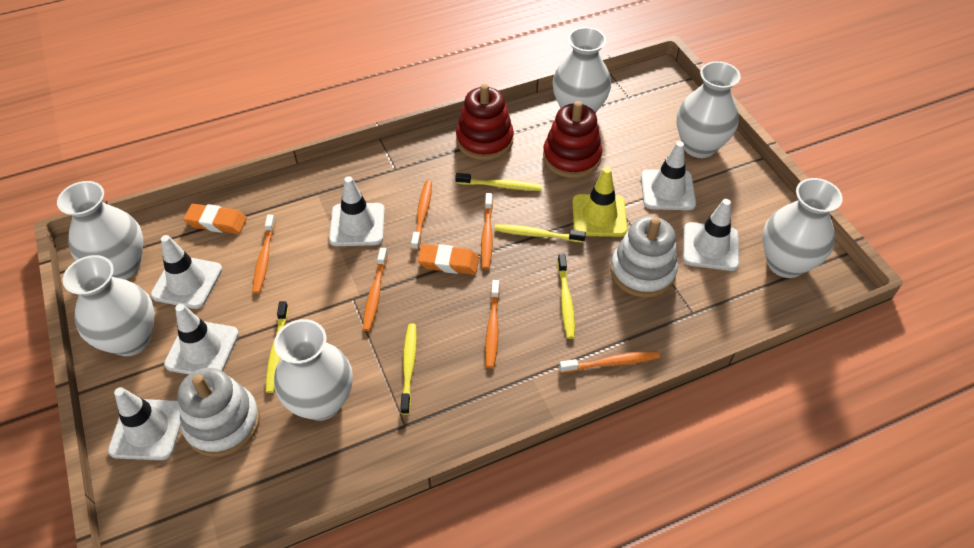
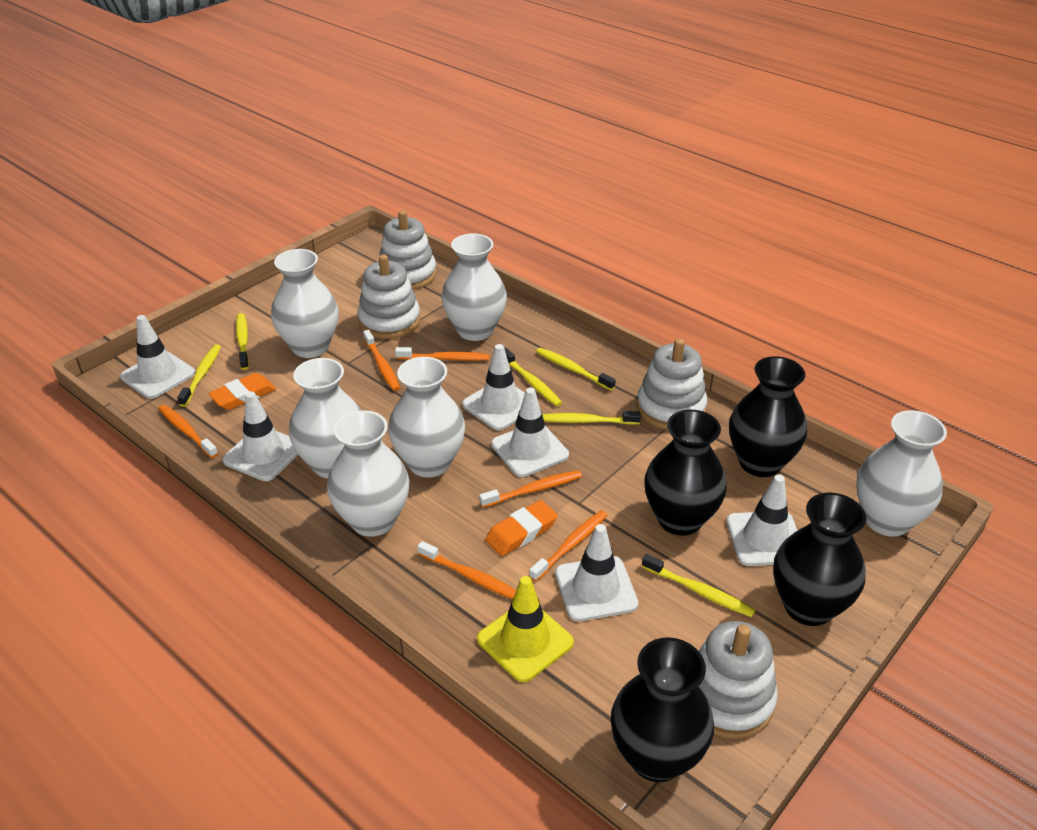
black vase: none = 0 -> [611,637,714,782] [644,410,727,536] [729,356,807,477] [773,493,866,626] = 4
red stacking toy: [456,84,514,160] [543,101,602,178] = 2 -> none = 0
white stacking toy: [178,368,260,457] [610,216,678,298] = 2 -> [357,254,420,339] [379,210,437,290] [637,338,707,430] [699,621,778,739] = 4
yellow toothbrush: [266,301,288,393] [400,323,417,415] [455,173,542,191] [494,224,586,243] [558,254,575,339] = 5 -> [177,344,221,407] [236,313,249,370] [504,348,562,406] [536,348,616,390] [542,411,641,425] [642,554,755,617] = 6

